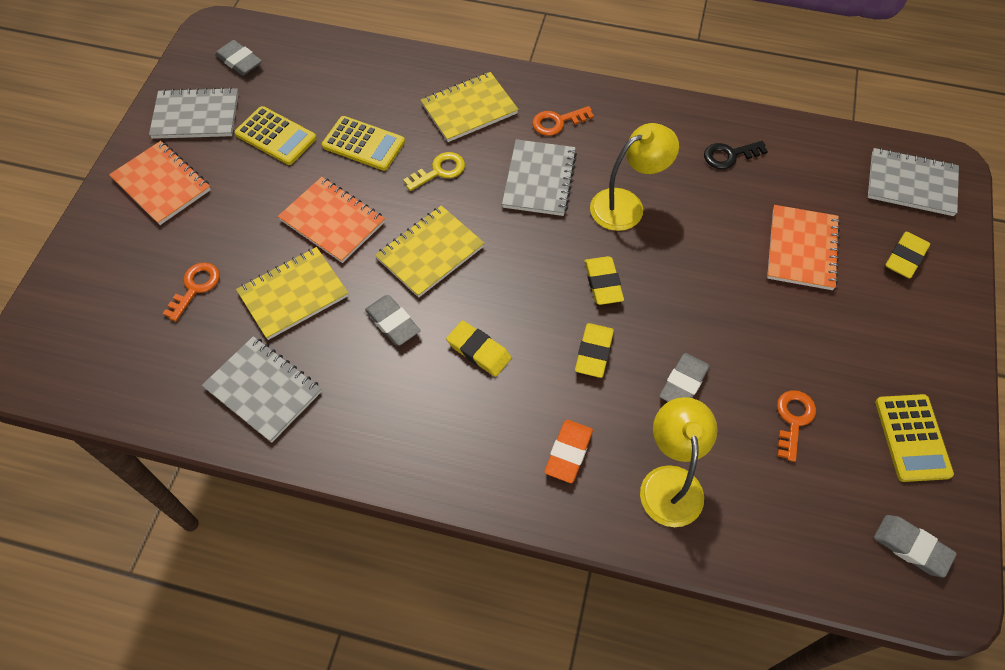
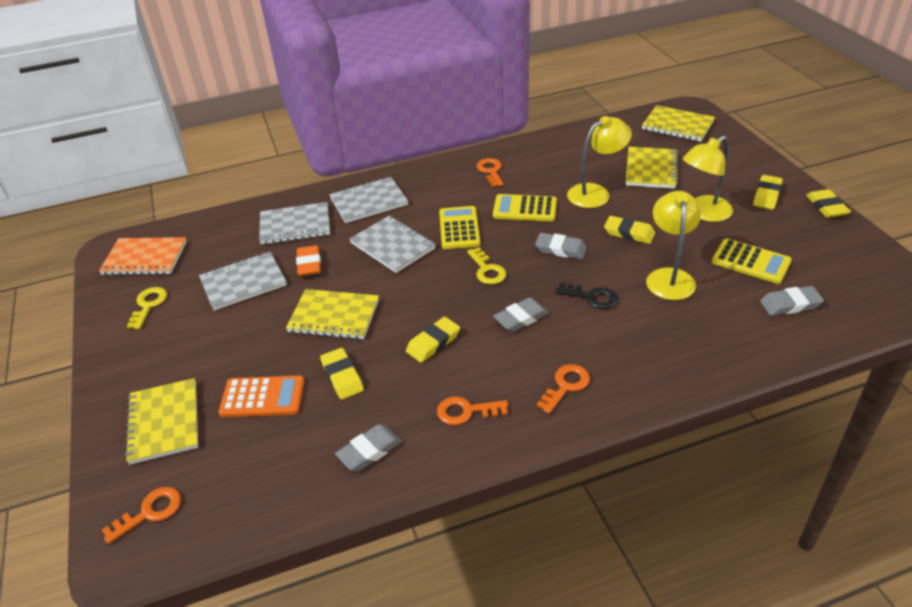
orange calculator: none = 0 -> [219,376,305,417] = 1
orange key: [163,262,220,322] [532,106,594,136] [777,390,816,462] = 3 -> [102,487,181,544] [437,396,508,425] [477,158,504,187] [537,364,590,414] = 4
orange notebook: [109,141,211,225] [278,177,385,263] [767,205,840,290] = 3 -> [99,237,187,275] = 1
yellow eraser: [446,321,511,377] [575,323,614,378] [585,256,624,305] [885,232,930,279] = 4 -> [320,348,364,400] [406,317,460,363] [604,216,655,244] [753,175,783,210] [806,189,851,218] = 5
yellow key: [403,152,465,191] = 1 -> [127,287,167,329] [467,247,507,284] = 2
yellow lamp: [590,123,679,231] [640,397,717,527] = 2 -> [567,116,632,208] [646,191,701,300] [683,136,733,222] = 3
yellow notebook: [236,247,349,340] [375,206,485,298] [421,72,519,142] = 3 -> [125,378,198,465] [286,289,379,339] [626,147,678,189] [642,105,715,141] = 4

